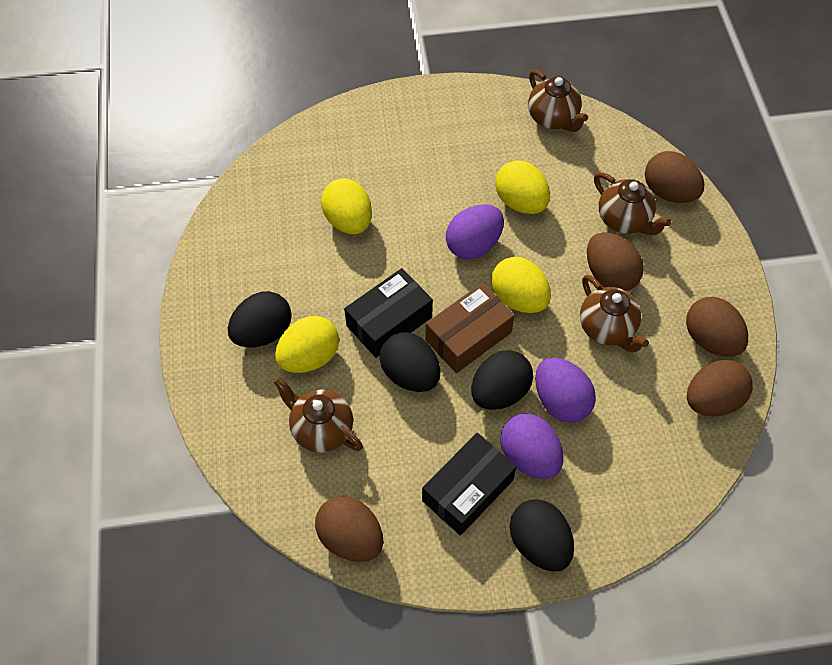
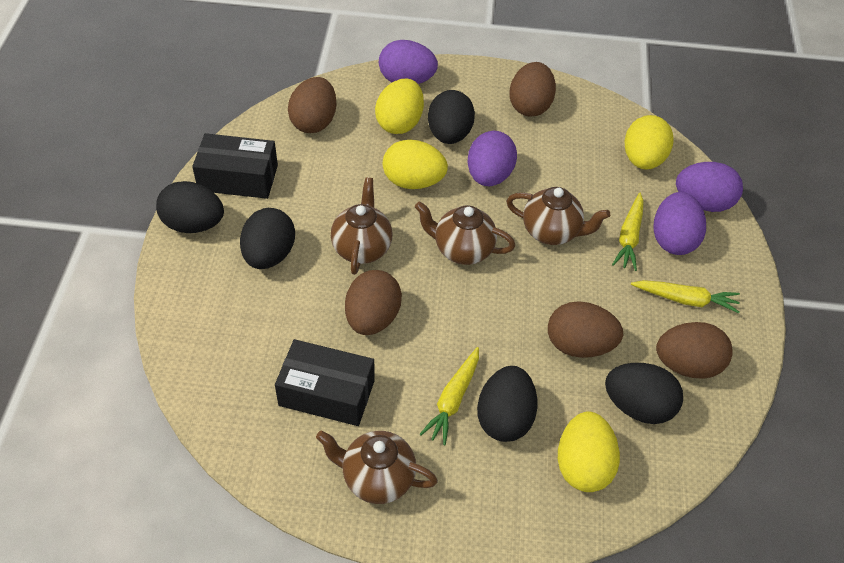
black egg: [228,291,292,348] [380,332,440,392] [471,350,533,410] [510,499,574,572] = 4 -> [156,181,224,233] [240,208,295,269] [428,90,475,144] [477,366,538,442] [605,363,683,424] = 5
brown box: [426,283,515,373] = 1 -> none = 0
purple egg: [446,204,504,259] [500,414,563,479] [535,357,596,423] = 3 -> [379,40,438,84] [467,131,517,186] [654,192,706,255] [676,162,743,212] = 4
yellow carrot: none = 0 -> [420,347,479,445] [612,193,644,271] [631,280,740,313] = 3

